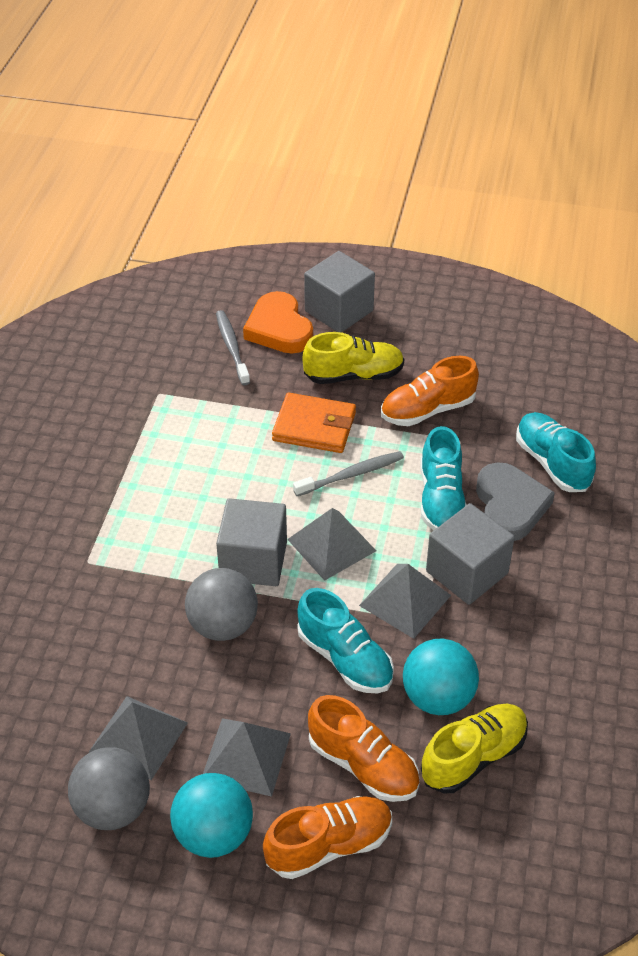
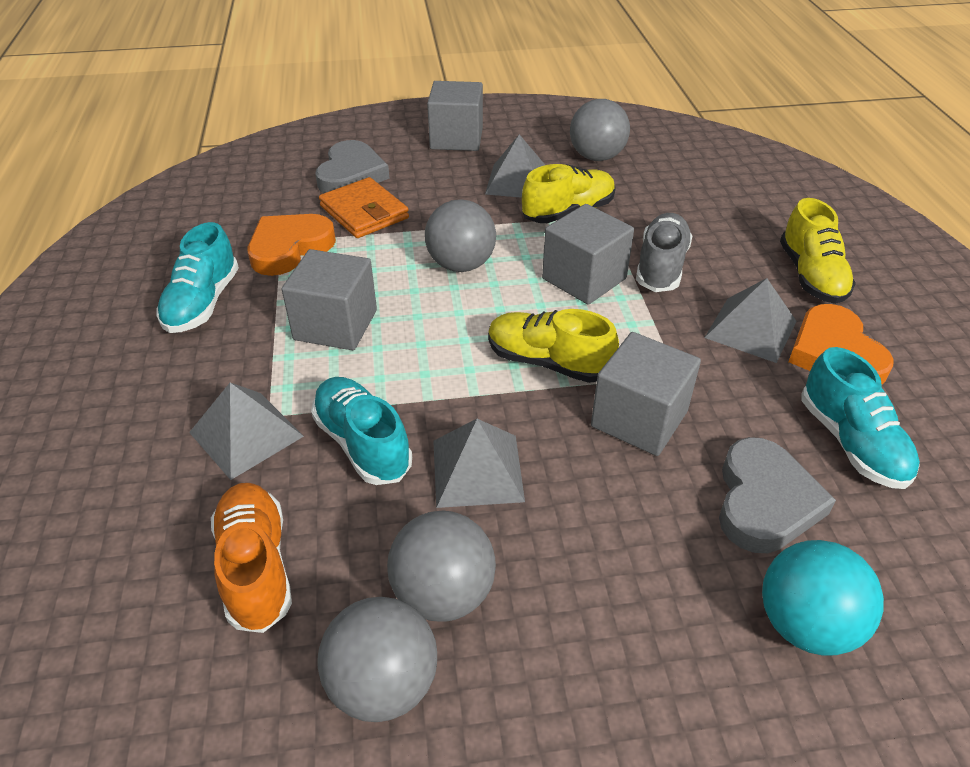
grey ball: [68,747,150,830] [185,568,258,641] = 2 -> [317,597,437,722] [387,510,496,622] [425,200,496,272] [570,99,630,161] = 4
grey cube: [216,498,287,586] [304,251,375,332] [426,503,515,605] = 3 -> [282,249,377,350] [427,81,483,151] [542,204,634,305] [591,332,701,456] = 4
grey heart: [476,462,555,541] = 1 -> [315,140,389,193] [719,437,836,553] = 2
grey shoe: none = 0 -> [636,213,692,292] = 1
grey toothbrush: [216,310,250,385] [293,451,404,496] = 2 -> none = 0
orange heart: [243,291,313,353] = 1 -> [248,214,336,276] [788,304,894,385] = 2
orange shoe: [263,796,392,879] [308,695,420,802] [381,356,479,426] = 3 -> [211,483,292,633] = 1
turquoise ball: [170,773,253,858] [403,638,479,715] = 2 -> [762,540,884,656] = 1
yellow shoe: [303,332,404,384] [421,704,528,793] = 2 -> [488,309,619,383] [522,164,616,223] [780,198,856,304] = 3

